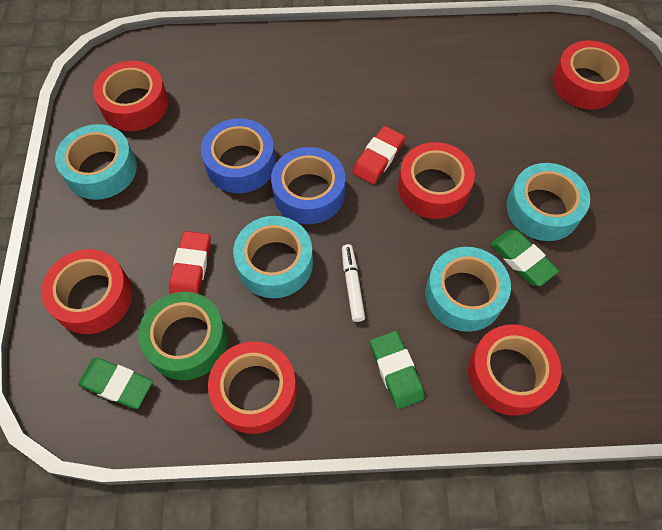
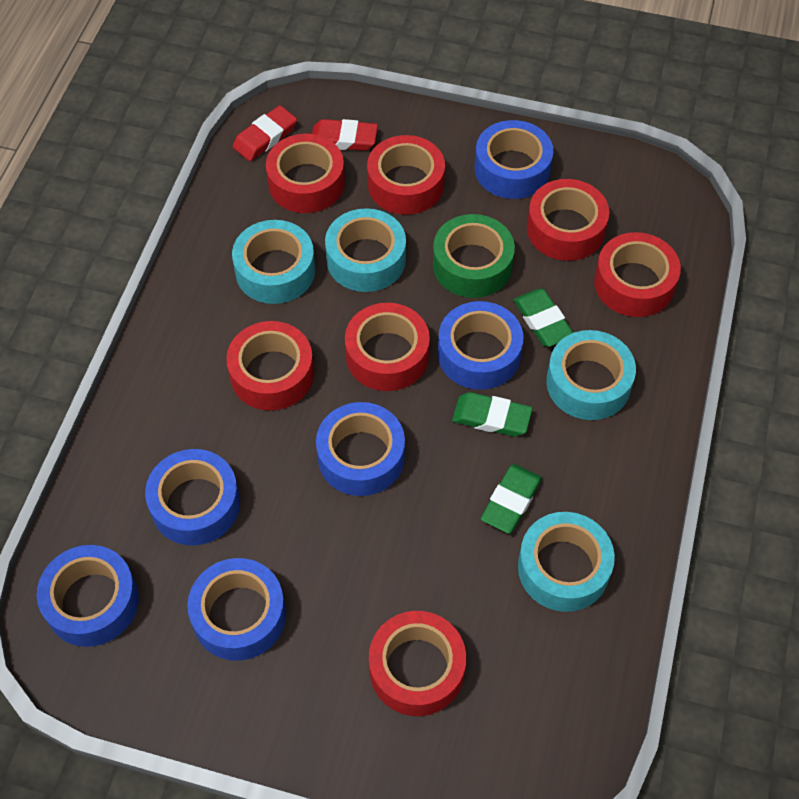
blue tape: [201,118,276,193] [271,147,345,224] = 2 -> [37,545,139,647] [145,449,240,545] [187,558,286,661] [316,402,405,496] [438,301,523,390] [475,120,553,199] = 6
red tape: [41,249,132,334] [93,61,169,131] [208,341,297,434] [398,142,475,219] [468,324,561,416] [552,40,629,109] = 6 -> [226,321,314,411] [266,134,345,213] [345,303,430,391] [367,135,445,215] [369,611,466,716] [527,179,609,261] [594,232,681,317] = 7
white marker: [342,244,365,322] = 1 -> none = 0

